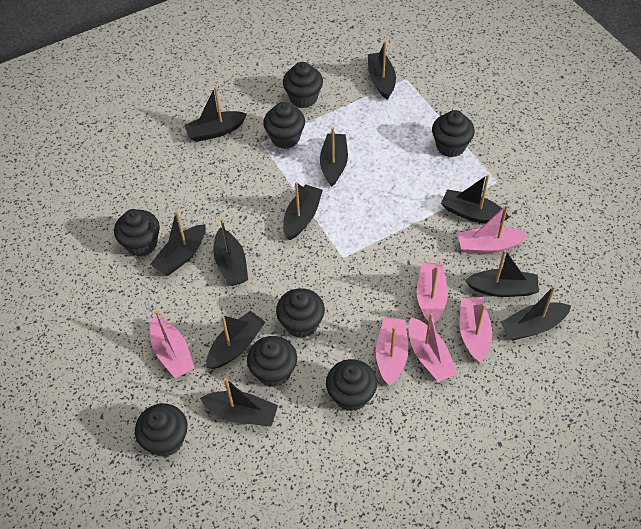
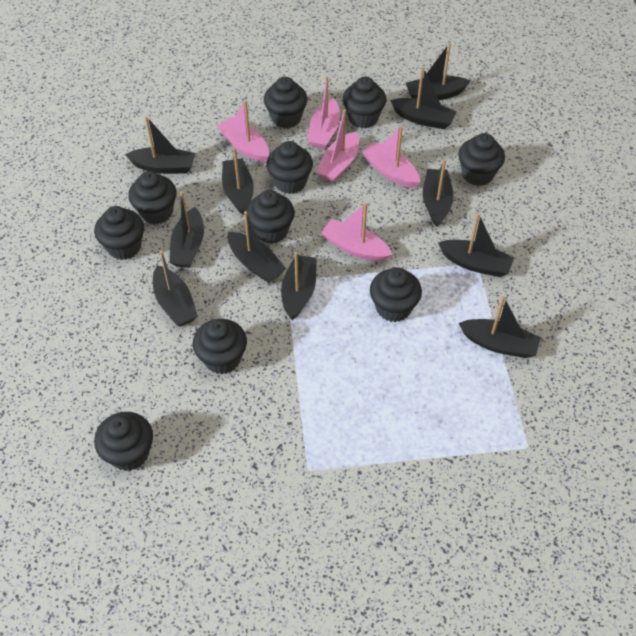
black cupcake: [114,209,160,257] [135,403,188,457] [247,336,297,387] [263,102,305,149] [276,288,325,338] [283,62,323,108] [326,359,377,412] [432,110,475,157] = 8 -> [94,206,144,260] [94,412,153,471] [128,171,177,225] [193,319,247,374] [246,190,295,244] [264,77,307,128] [266,141,313,194] [342,77,386,128] [370,267,422,322] [458,133,505,186] = 10
pink boat: [150,311,195,378] [376,318,408,386] [408,313,458,382] [417,262,448,323] [458,204,528,253] [459,297,492,363] = 6 -> [217,100,269,163] [308,76,340,149] [317,109,359,183] [321,203,392,262] [361,126,420,188] = 5

